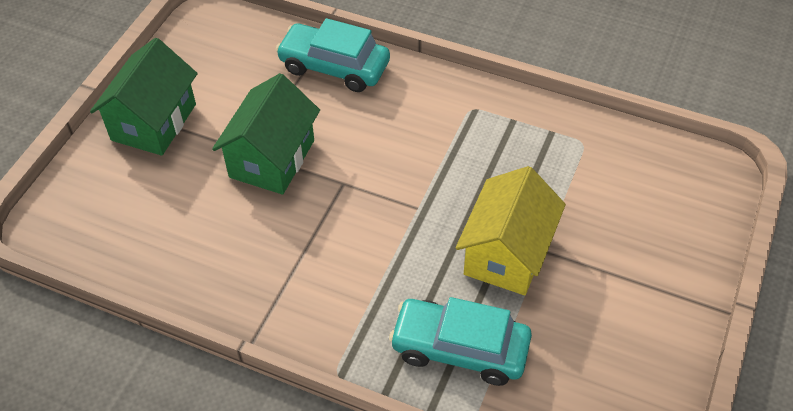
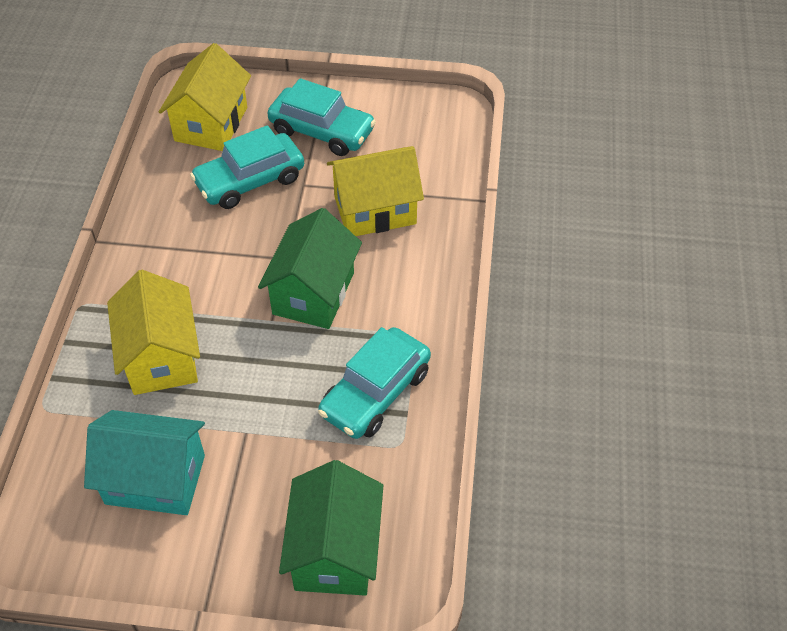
turquoise car: [276,18,390,92] [389,297,532,386] = 2 -> [190,125,304,209] [267,78,376,156] [318,327,431,439] = 3
turquoise house: none = 0 -> [84,410,205,515] = 1
yellow house: [456,166,566,295] = 1 -> [107,270,200,395] [159,43,251,151] [327,146,424,236] = 3

